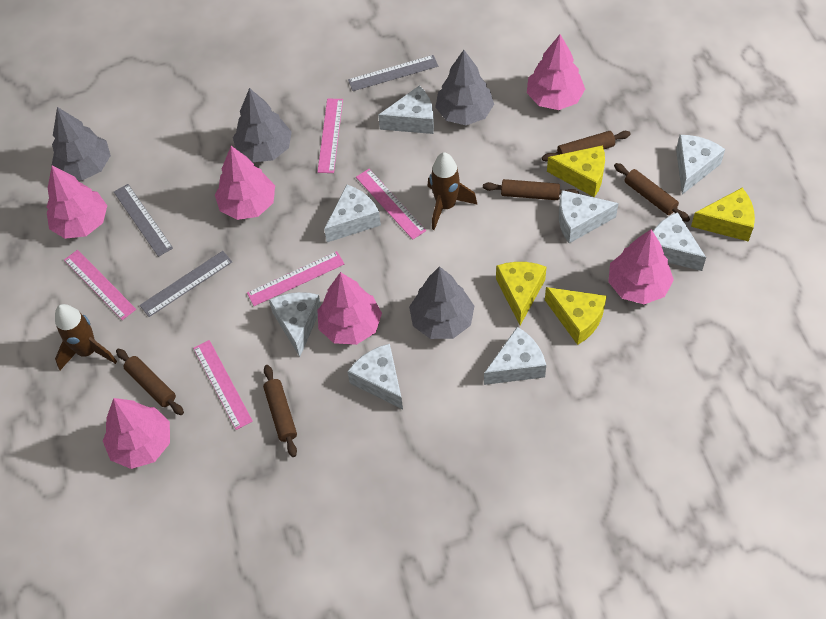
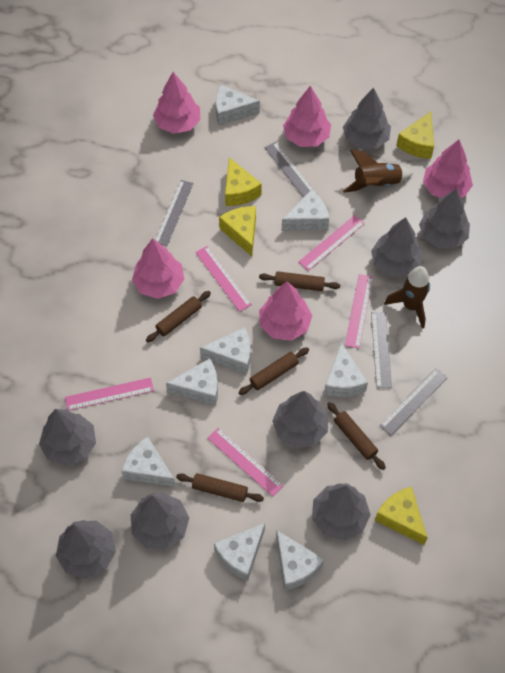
grey ruler: [114,184,173,257] [140,251,232,317] [348,55,438,91] = 3 -> [155,180,194,246] [264,142,318,197] [371,312,392,388] [380,368,448,436] = 4
grey tree: [51,107,111,181] [233,88,292,162] [409,266,474,339] [435,50,494,125] = 4 -> [39,409,96,466] [56,520,116,579] [131,493,189,550] [272,391,328,448] [312,483,371,541] [343,88,391,149] [371,217,423,277] [419,189,470,248] = 8
pink tree: [47,166,107,239] [103,398,170,469] [215,146,275,220] [317,272,382,345] [527,34,585,110] [608,229,674,304] = 6 -> [132,238,184,299] [153,72,200,134] [259,281,312,341] [283,86,331,147] [423,140,473,198] = 5

